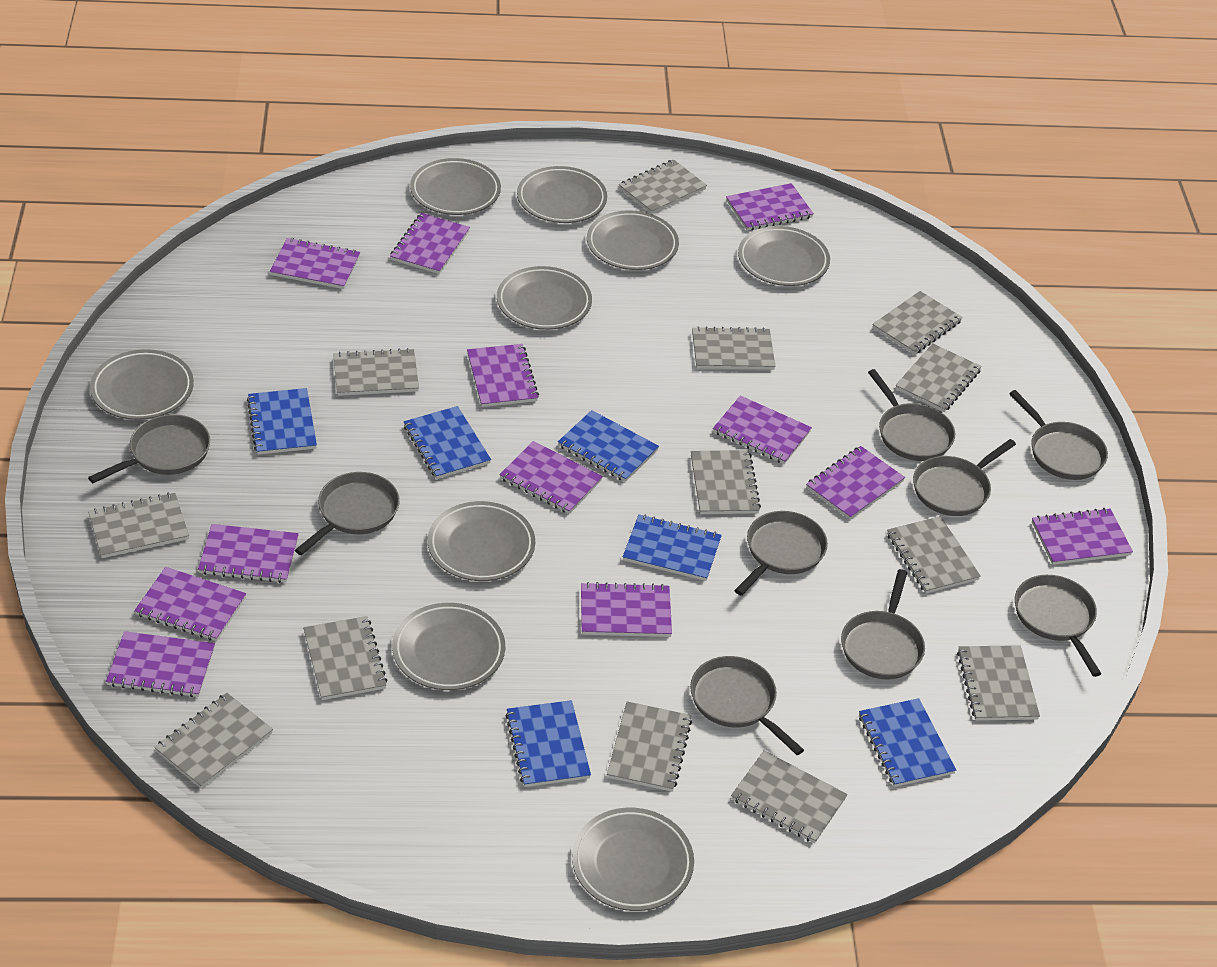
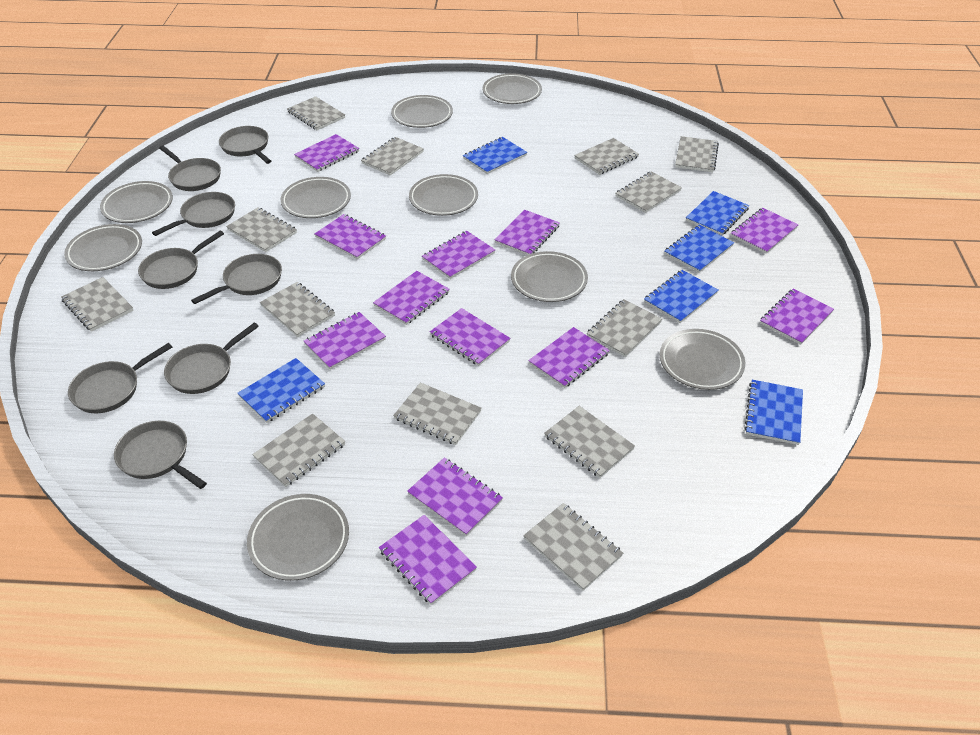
grey pan: [88,414,210,483] [295,472,400,555] [690,656,804,755] [734,511,828,596] [841,569,925,680] [868,369,955,461] [913,439,1016,516] [1009,390,1108,480] [1015,575,1101,677] = 9 -> [68,343,172,413] [114,421,207,489] [138,231,224,289] [152,192,235,236] [159,145,221,191] [164,323,259,394] [191,254,282,304] [219,126,271,164] = 8

